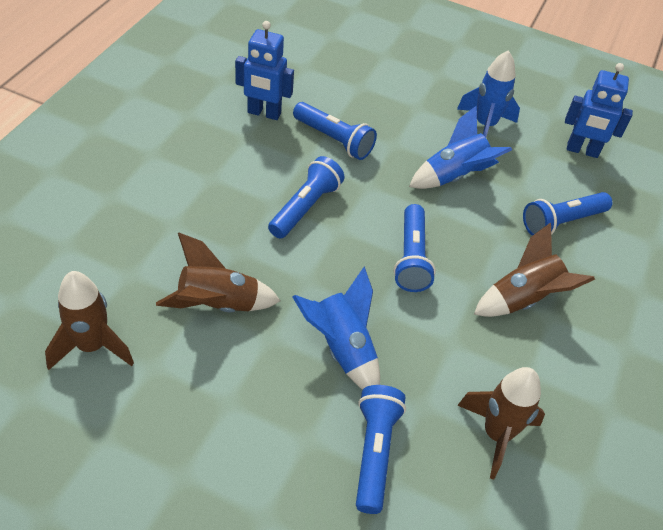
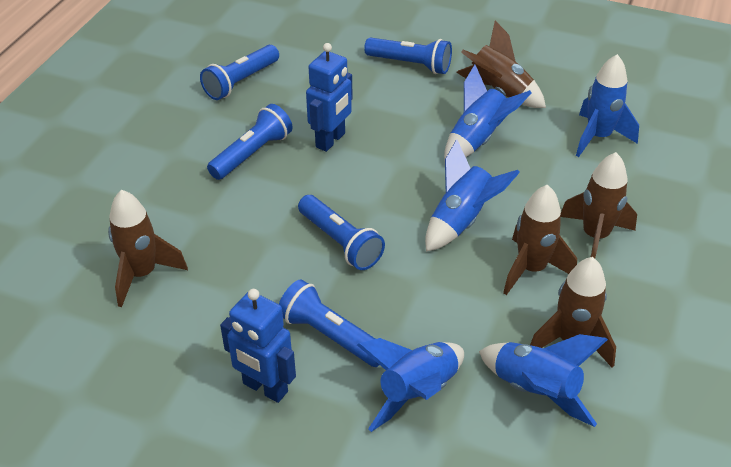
blue rocket: [293,267,380,390] [409,106,512,189] [457,50,520,137] = 3 -> [357,338,464,432] [425,139,520,252] [444,65,532,159] [479,334,608,427] [576,54,639,157] = 5
brown rocket: [45,271,134,370] [156,233,280,312] [457,367,545,479] [474,223,595,317] = 4 -> [108,190,188,307] [456,21,546,108] [503,185,577,295] [530,257,616,368] [561,152,637,258] = 5

